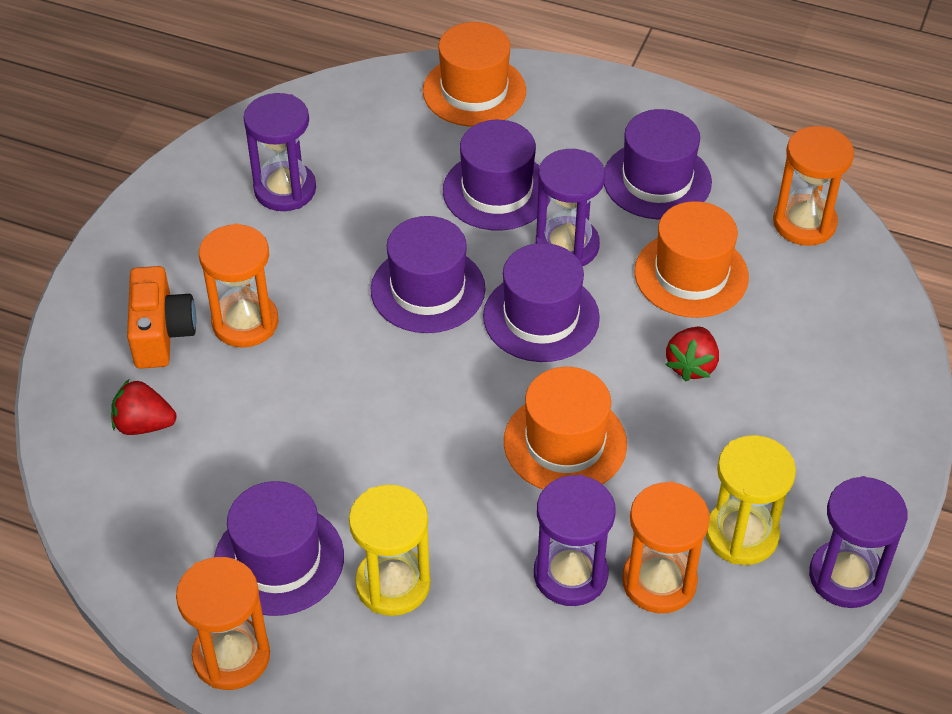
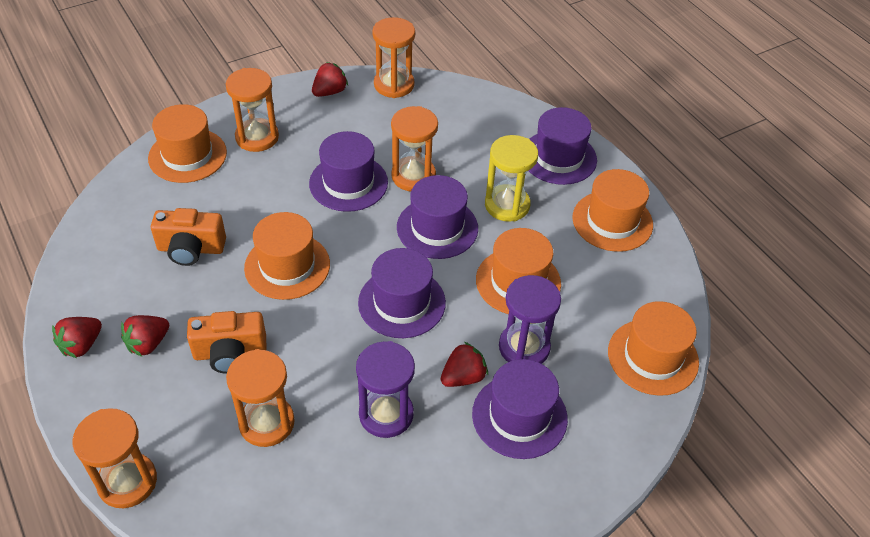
orange camera: [127,266,197,369] = 1 -> [151,208,226,266] [187,311,266,374] = 2
orange hat: [423,22,526,126] [504,367,627,489] [635,201,749,318] = 3 -> [148,104,227,183] [244,212,330,300] [476,228,561,314] [572,169,653,252] [608,301,699,396] = 5
orange hourglass: [176,557,270,690] [199,223,278,348] [622,482,710,613] [773,126,854,246] = 4 -> [72,408,157,508] [226,68,279,152] [226,349,295,447] [372,17,415,98] [391,106,438,191] = 5
purple hourglass: [243,93,316,211] [534,475,616,606] [536,149,605,266] [809,476,908,608] = 4 -> [356,341,415,438] [499,275,561,364] = 2
red strawberry: [111,379,176,435] [666,327,719,382] = 2 -> [52,317,102,358] [121,315,169,357] [312,62,348,97] [441,342,488,387] = 4
yellow hourglass: [349,484,431,616] [706,435,796,565] = 2 -> [485,135,538,222] = 1

